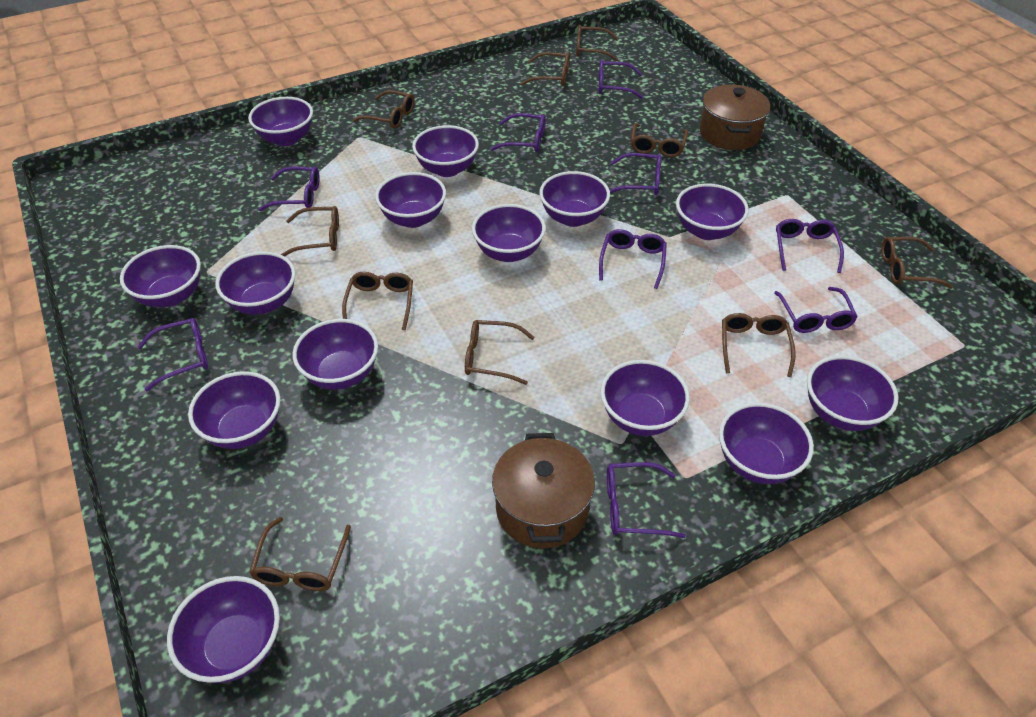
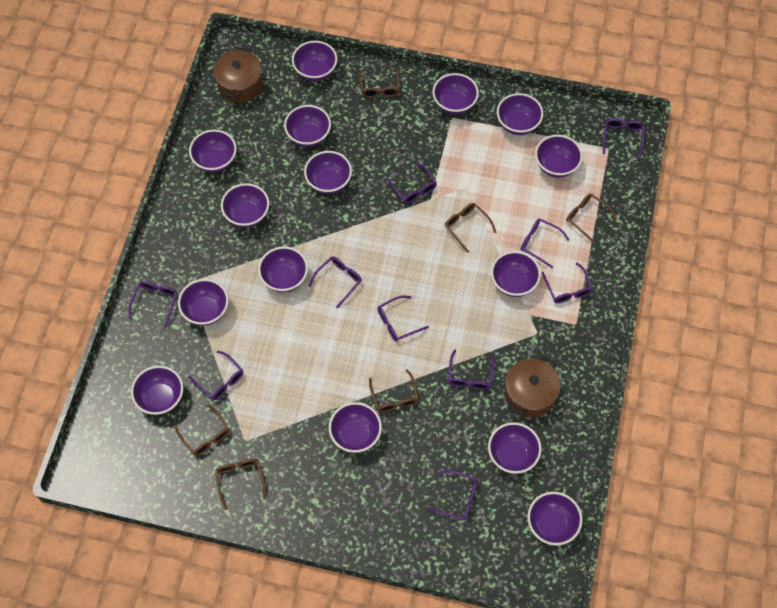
brown glasses: [249,517,351,591] [281,206,339,257] [342,272,413,331] [353,90,415,129] [465,320,535,385] [520,52,570,86] [576,25,619,61] [631,123,688,157] [722,313,796,377] [881,237,953,289] = 10 -> [175,405,230,456] [215,459,266,510] [359,68,399,98] [369,369,419,412] [445,203,497,253] [566,194,617,244] = 6
purple bowl: [120,245,201,307] [167,576,280,683] [188,371,280,449] [215,252,296,315] [248,97,313,146] [293,319,378,390] [375,172,446,228] [412,125,479,177] [472,204,546,262] [539,171,610,227] [600,360,690,436] [676,184,749,240] [719,403,814,484] [807,355,899,431] = 14 -> [131,366,183,415] [178,279,229,326] [189,130,237,172] [221,183,269,228] [258,247,308,292] [284,105,331,147] [292,41,337,81] [304,151,352,194] [329,402,382,453] [432,73,479,115] [488,422,542,474] [491,251,541,297] [497,93,543,135] [528,492,582,546] [535,135,583,178] = 15
purple glasses: [137,318,208,391] [258,167,320,211] [490,113,546,152] [599,60,643,99] [599,229,667,289] [607,462,686,538] [610,153,661,195] [774,287,857,333] [776,219,844,273] = 9 -> [129,281,177,328] [189,350,243,400] [309,256,362,308] [378,296,429,341] [386,163,437,203] [427,470,478,520] [448,350,495,390] [520,219,570,268] [542,263,593,303] [603,118,644,159] = 10

